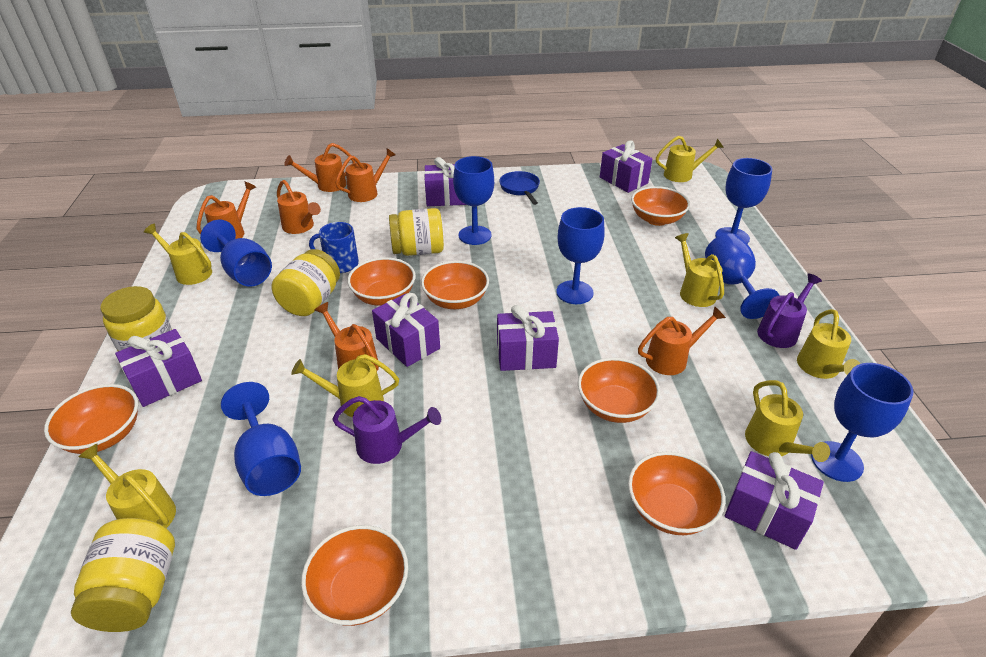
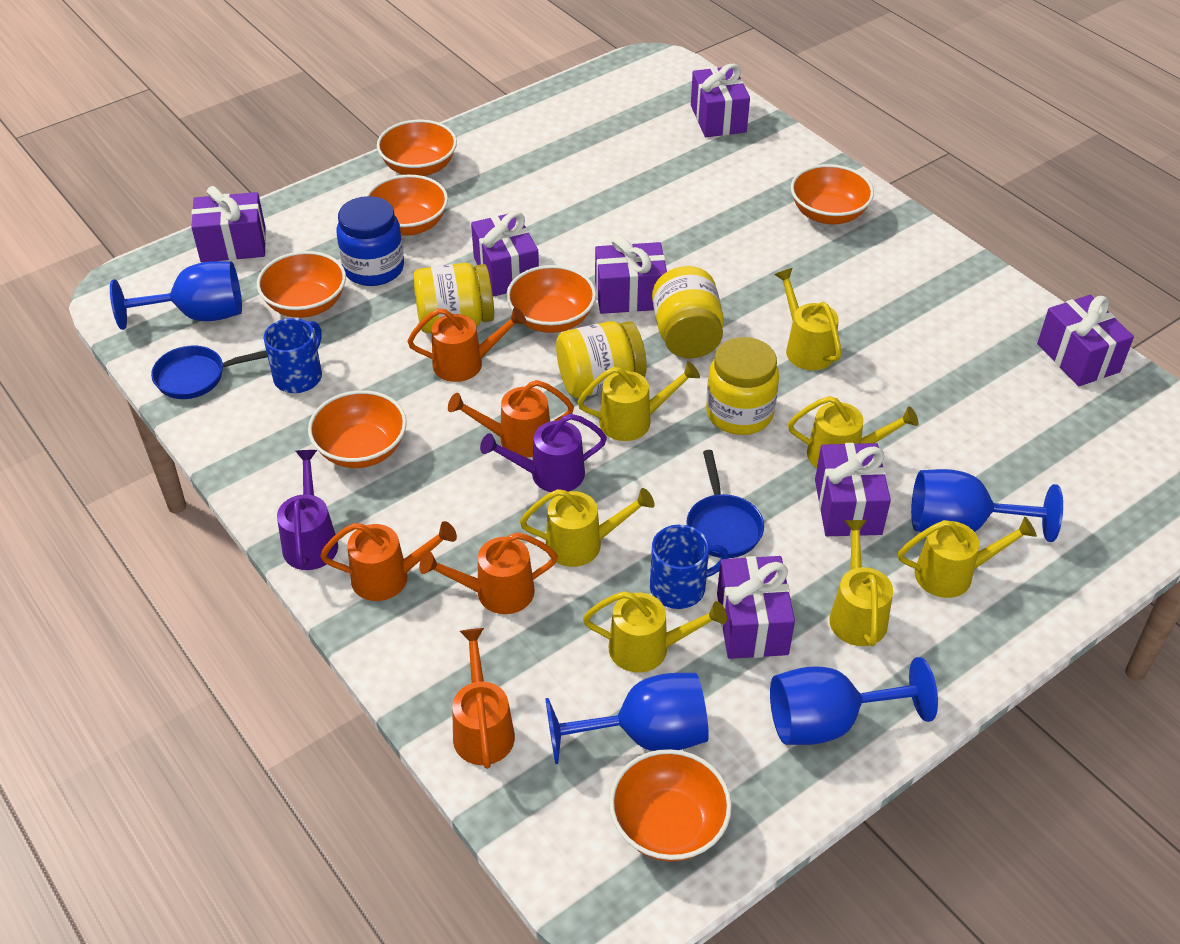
blue goblet: [200,219,272,287] [221,382,301,496] [453,156,494,245] [556,207,604,304] [705,233,780,319] [715,158,772,244] [811,363,914,482] = 7 -> [110,261,242,330] [545,673,709,764] [770,657,938,745] [911,469,1063,542] = 4
blue jar: none = 0 -> [337,196,404,286] = 1
blue mug: [309,222,359,273] = 1 -> [263,318,322,393] [650,525,729,609] = 2
blue pan: [499,171,540,205] = 1 -> [151,346,268,399] [686,450,764,558] = 2
orange watering can: [197,181,256,239] [277,180,321,234] [284,143,356,192] [315,302,379,371] [335,148,395,202] [638,306,726,375] = 6 -> [320,521,457,601] [407,307,526,382] [419,533,558,614] [448,380,574,458] [452,628,515,769] = 5
purple gift: [115,329,202,407] [372,293,440,367] [424,157,466,206] [497,305,559,371] [600,140,653,193] [725,451,824,550] = 6 -> [191,186,266,262] [471,212,539,296] [595,235,667,314] [691,64,750,137] [717,556,795,659] [815,443,891,536] [1037,295,1134,386] = 7

